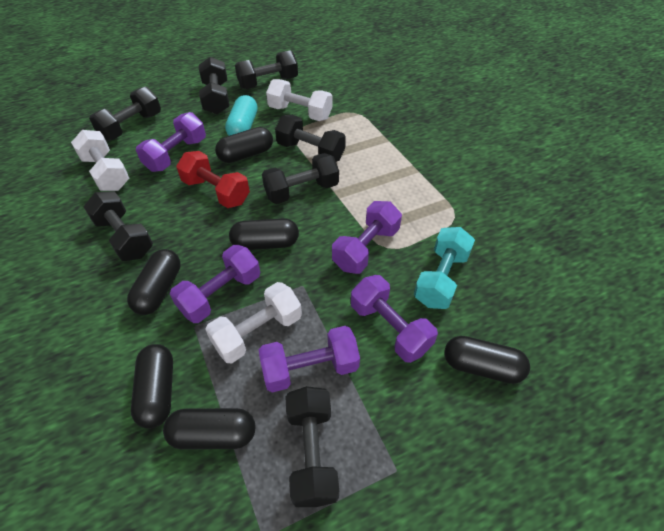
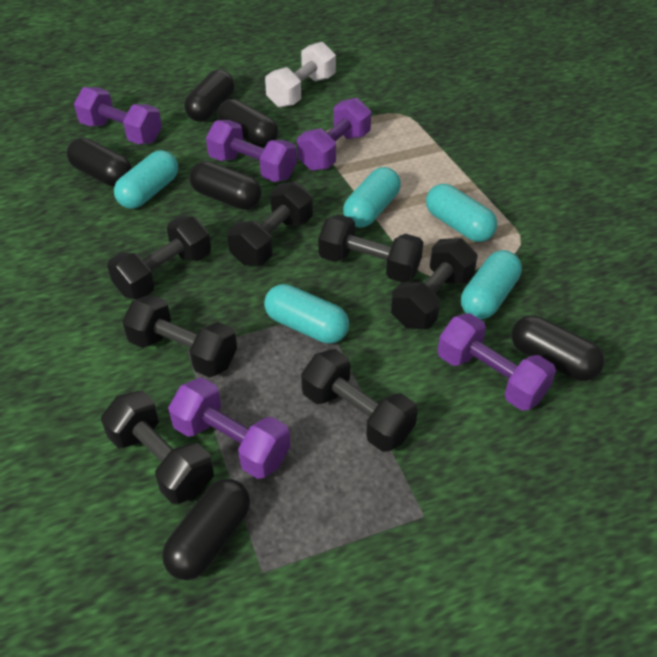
red dumbbell: [176,151,250,208] = 1 -> none = 0
turquoise capsule: [225,95,258,136] = 1 -> [114,150,178,209] [264,284,349,343] [343,167,401,227] [426,184,497,242] [461,250,522,320] = 5
turquoise dumbbell: [414,227,475,309] = 1 -> none = 0
white dumbbell: [71,130,129,191] [205,282,302,363] [266,79,332,121] = 3 -> [265,42,336,108] = 1

